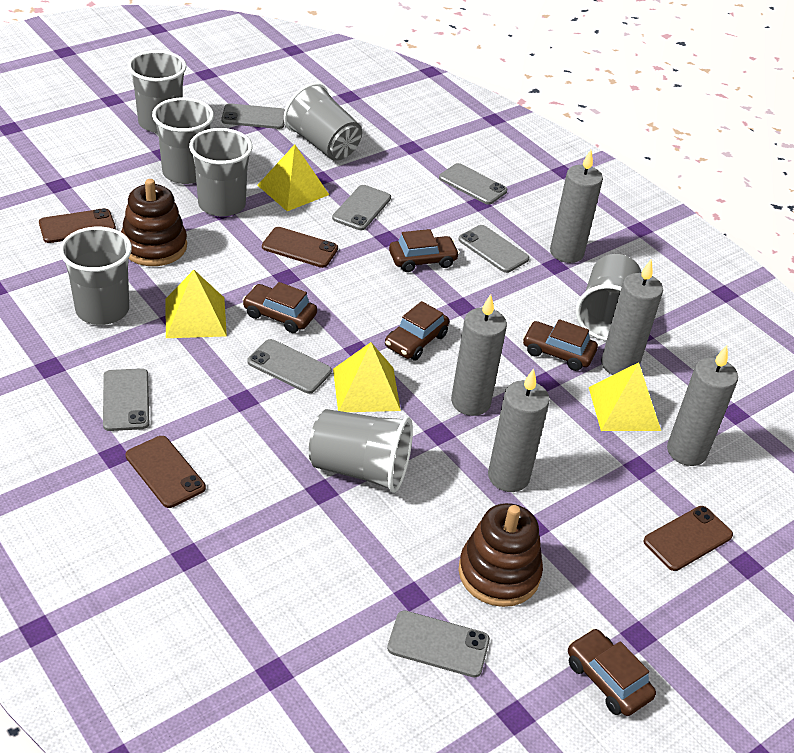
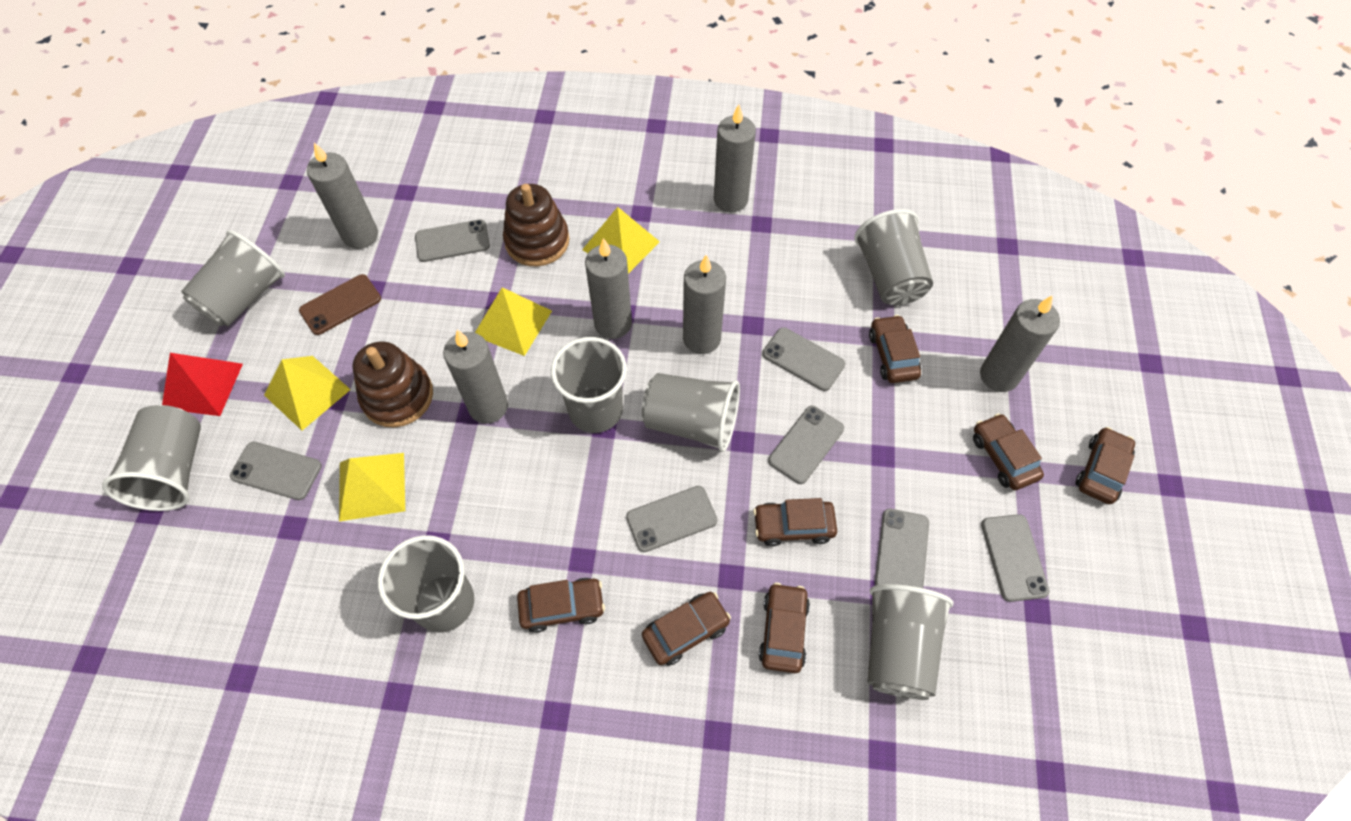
brown car: [242,282,317,333] [385,301,449,360] [389,229,459,272] [523,319,598,371] [568,628,656,716] = 5 -> [517,578,605,633] [642,592,731,666] [753,498,837,547] [759,583,810,673] [869,315,921,383] [973,413,1044,490] [1076,427,1135,504] = 7
brown phone: [39,208,116,243] [126,436,206,508] [262,227,338,268] [643,506,733,571] = 4 -> [299,274,381,335] = 1
grey candle: [451,294,507,416] [488,368,550,492] [550,150,603,263] [601,259,663,375] [667,346,738,466] = 5 -> [307,143,378,249] [443,330,508,424] [585,238,632,339] [683,255,726,354] [714,104,756,212] [980,295,1060,392] = 6
red pyramid: none = 0 -> [162,353,243,416] = 1

